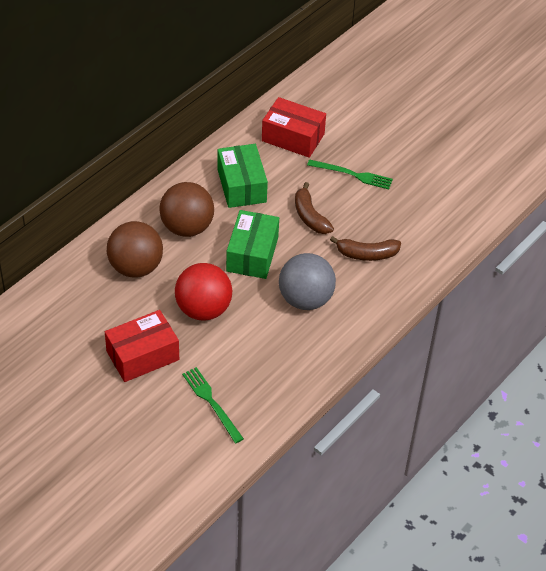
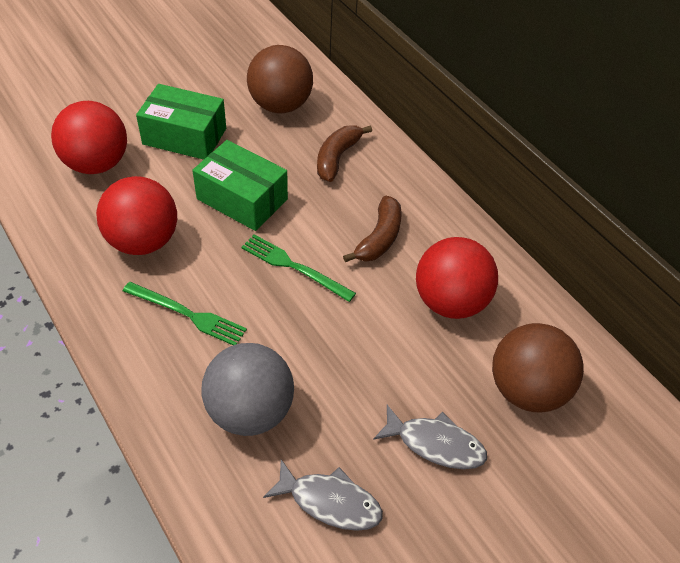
grey fish: none = 0 -> [263,459,383,531] [373,405,487,469] = 2
red ball: [175,263,232,320] = 1 -> [51,101,127,174] [96,176,177,255] [416,237,498,319] = 3
red box: [105,310,179,382] [262,97,326,158] = 2 -> none = 0

